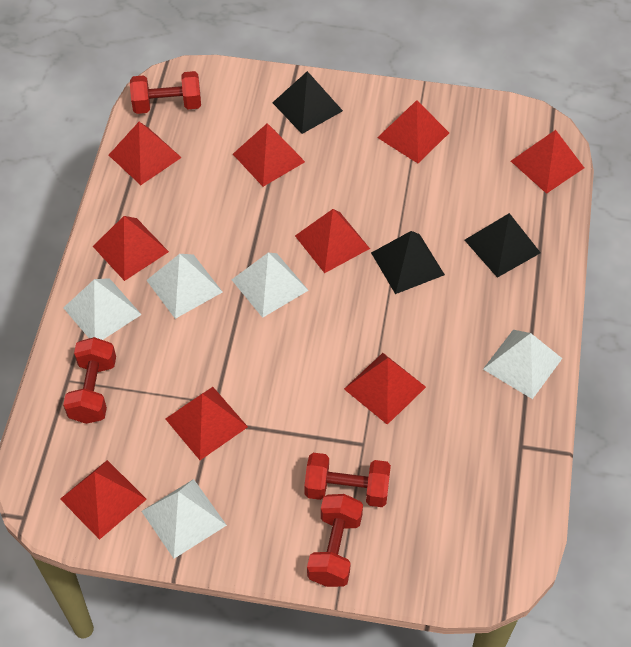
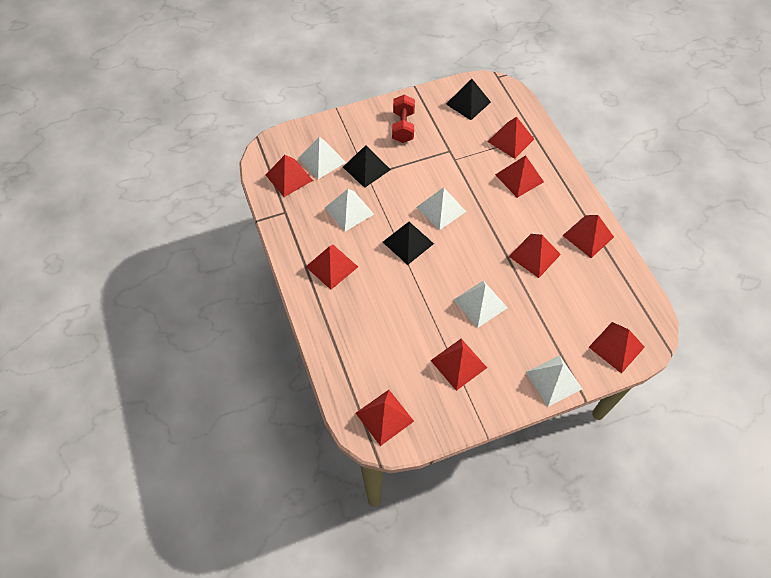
red dumbbell: [63,337,116,424] [130,71,201,114] [304,453,391,507] [307,494,363,587] = 4 -> [392,95,415,143] = 1

